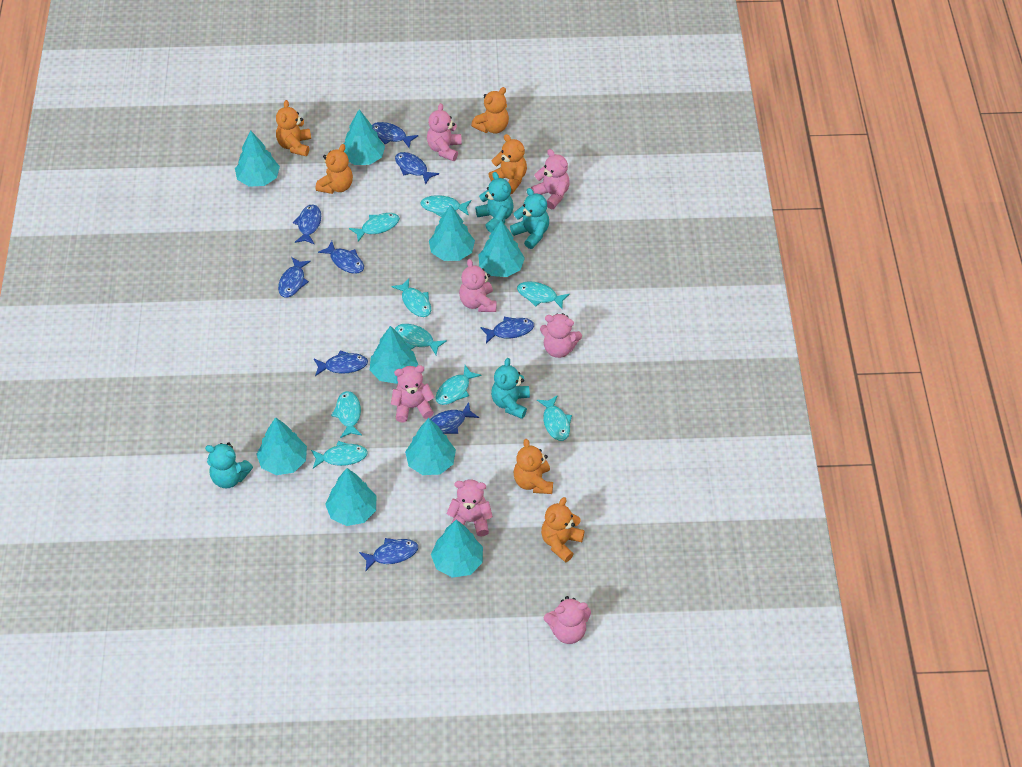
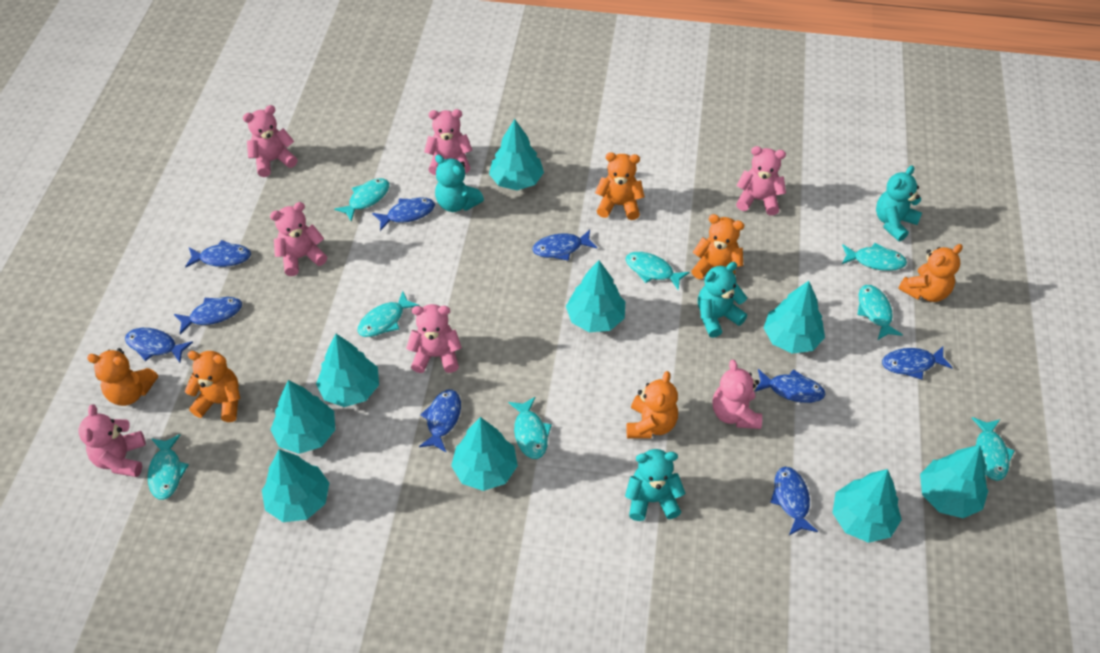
turquoise fish: [311,441,368,468] [331,391,362,438] [349,213,400,242] [392,278,431,317] [395,324,447,355] [420,195,471,217] [436,365,481,405] [517,281,570,310] [537,395,572,441] = 9 -> [148,434,189,500] [334,178,389,222] [358,291,420,337] [508,397,552,459] [626,252,690,290] [842,243,907,271] [857,285,903,340] [972,417,1015,481] = 8

